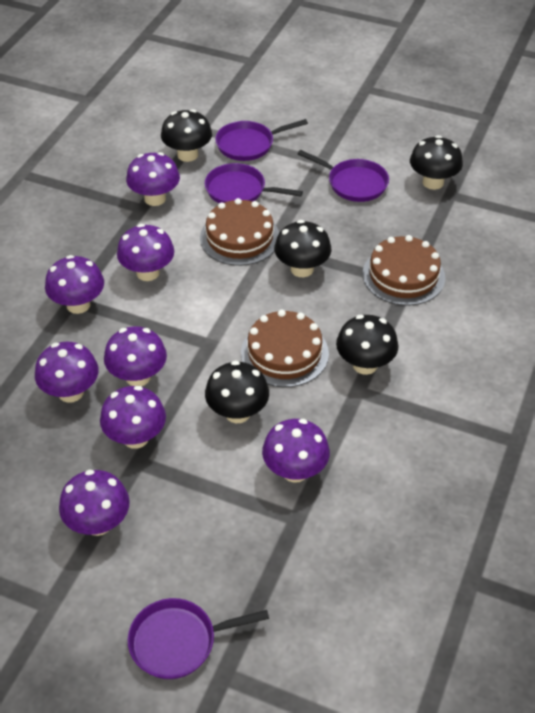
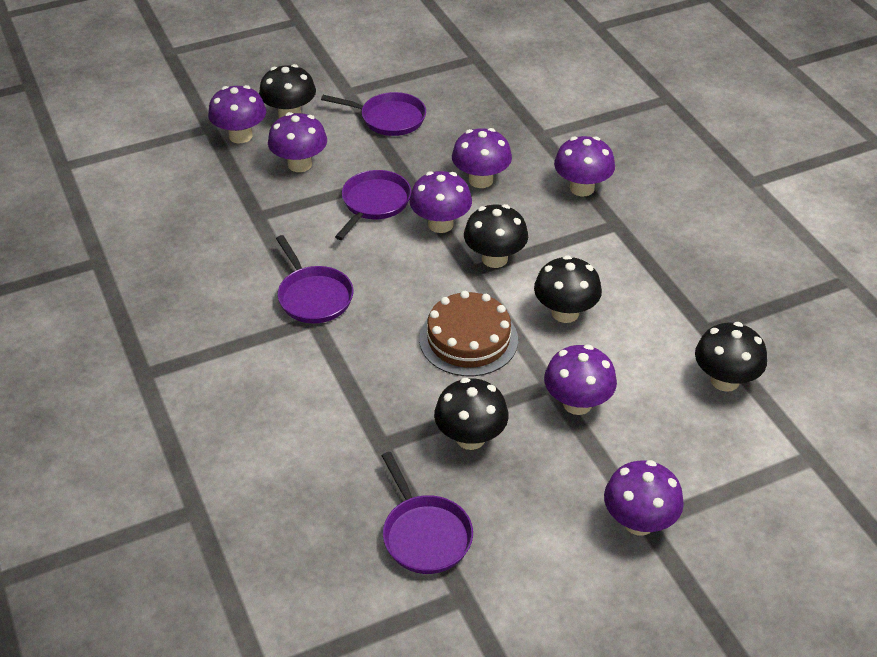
brown cake: [200,198,279,266] [241,310,329,387] [363,235,445,306] = 3 -> [419,291,518,376] = 1
purple mushroom: [35,342,99,403] [45,255,104,314] [59,470,130,536] [100,386,166,449] [104,326,167,386] [117,224,174,281] [126,152,180,206] [262,419,330,483] = 8 -> [208,85,266,143] [268,112,327,172] [410,171,472,233] [452,128,512,188] [544,345,617,415] [554,136,615,196] [604,460,684,536] = 7

